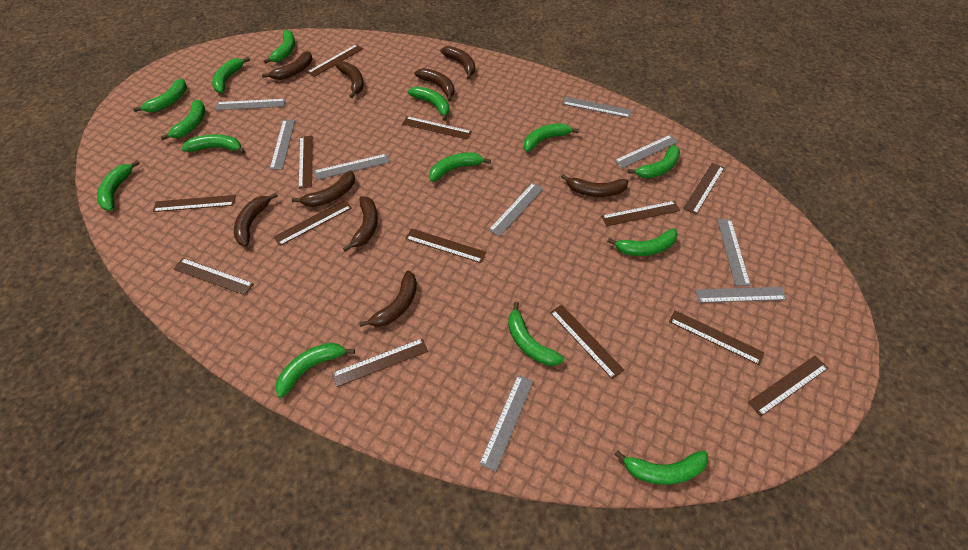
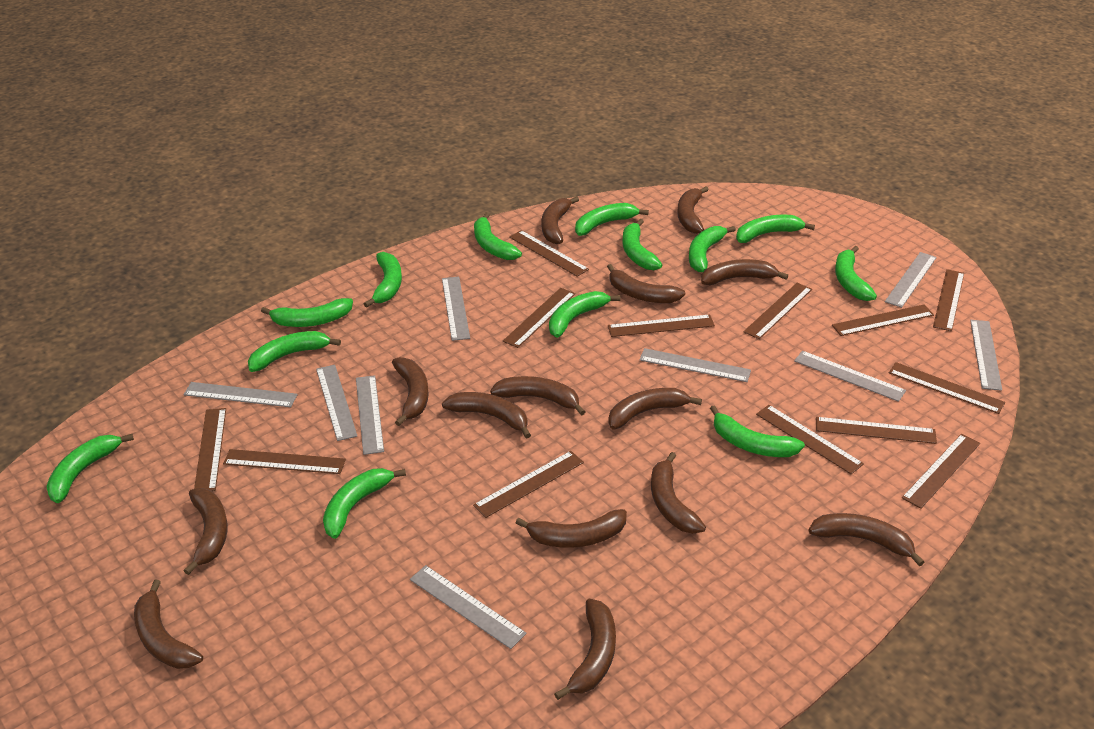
brown banana: [234,193,278,246] [262,51,312,80] [292,171,355,207] [335,62,364,98] [343,196,378,252] [359,271,417,327] [415,68,454,101] [440,46,475,79] [561,174,629,197] = 9 -> [134,580,203,669] [184,488,227,575] [392,357,429,426] [442,392,531,439] [490,376,585,416] [516,509,627,548] [542,196,579,244] [554,599,616,700] [607,264,685,303] [608,388,702,430] [651,452,706,534] [677,186,709,234] [701,259,788,285] [808,513,924,566] = 14
green banana: [97,160,140,211] [133,79,187,112] [160,100,205,140] [181,134,245,154] [212,57,250,93] [263,30,295,64] [275,343,355,398] [408,86,449,121] [429,152,491,182] [508,302,564,366] [524,123,579,152] [607,228,678,256] [614,450,708,485] [628,145,680,178] = 14 -> [46,434,134,503] [248,331,341,372] [261,298,353,327] [323,468,406,539] [364,252,402,307] [474,212,522,260] [549,291,620,338] [575,203,649,236] [622,219,662,270] [689,226,736,272] [710,405,805,457] [736,215,815,243] [835,246,877,301] = 13

